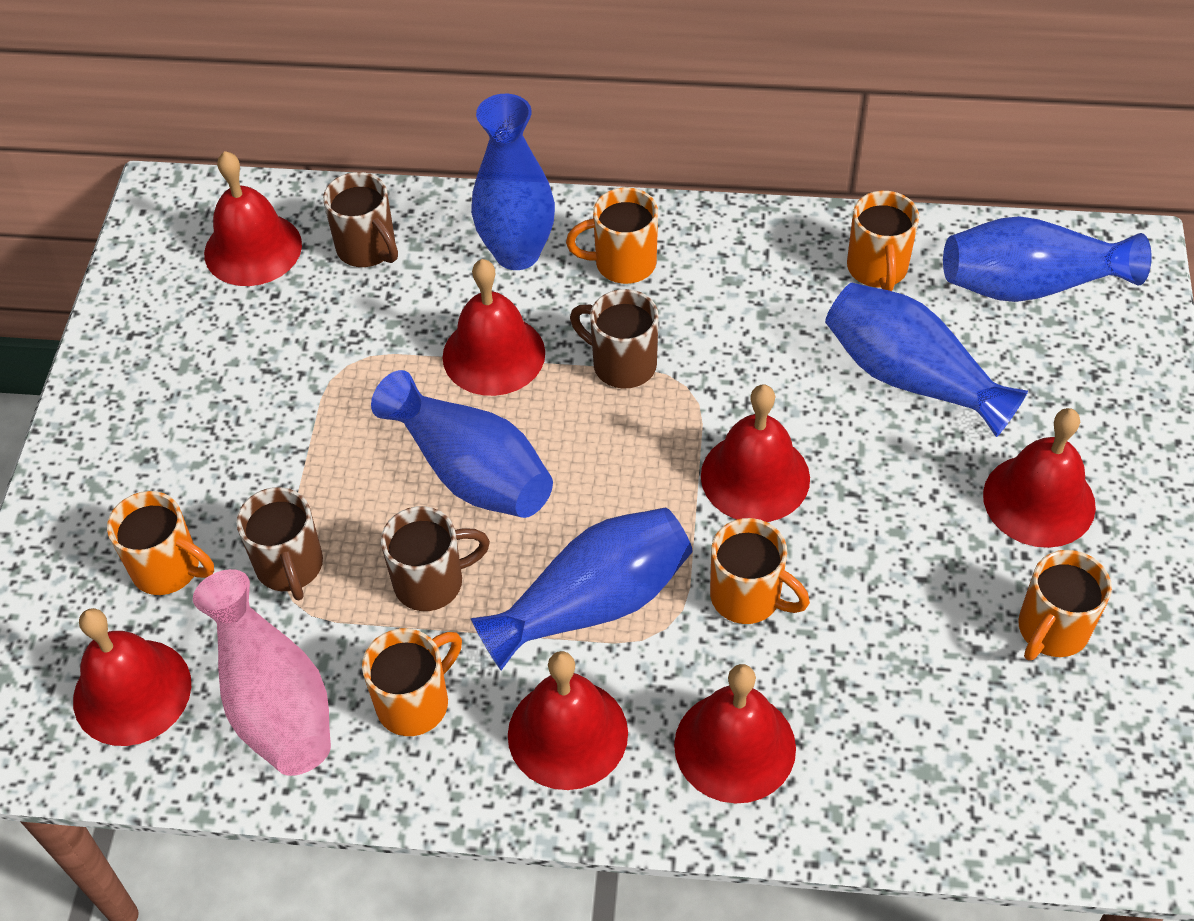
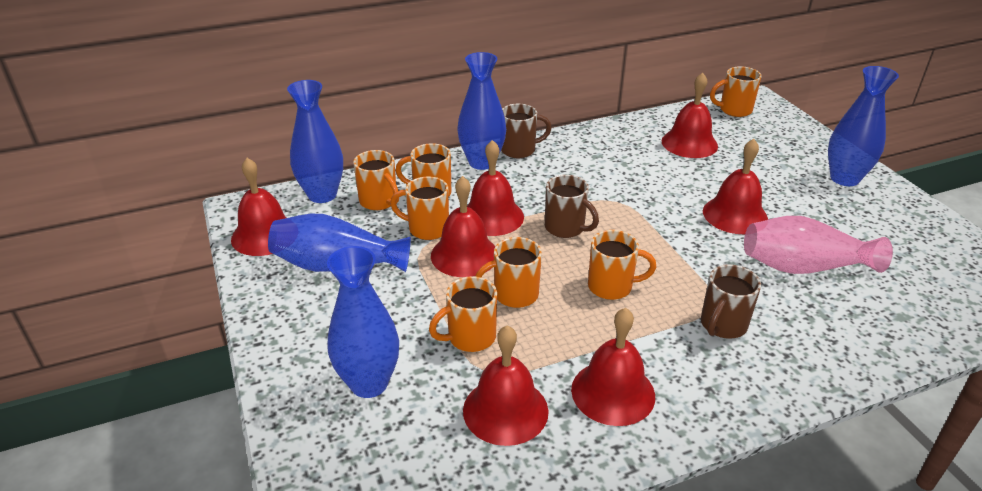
brown mug: [236,487,323,601] [323,172,398,267] [381,506,490,611] [570,289,659,388] = 4 -> [501,104,552,158] [545,175,599,238] [701,264,761,339] = 3
orange mug: [107,491,214,595] [362,628,462,736] [566,187,658,284] [710,518,810,624] [847,191,919,291] [1018,550,1112,660] = 6 -> [353,150,399,210] [390,176,449,240] [395,143,451,196] [429,276,497,352] [475,237,542,308] [588,230,657,300] [710,66,762,117] = 7

